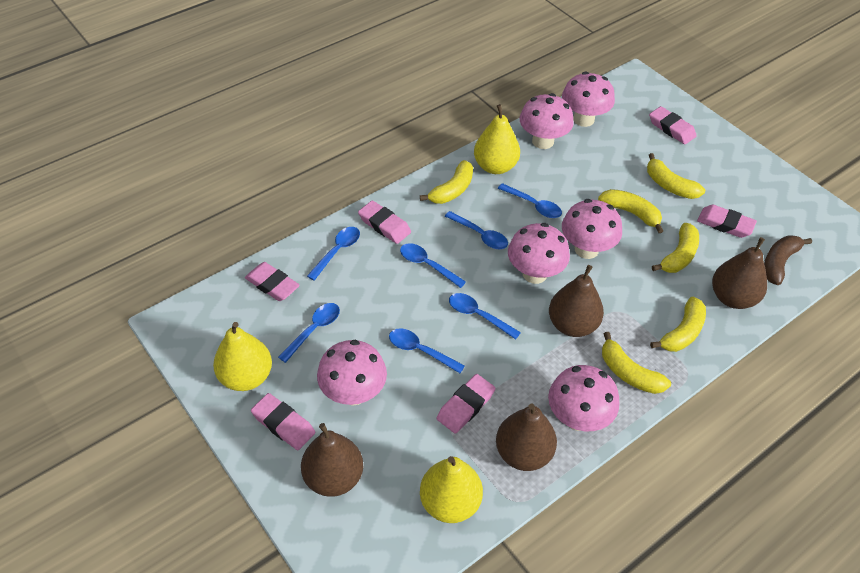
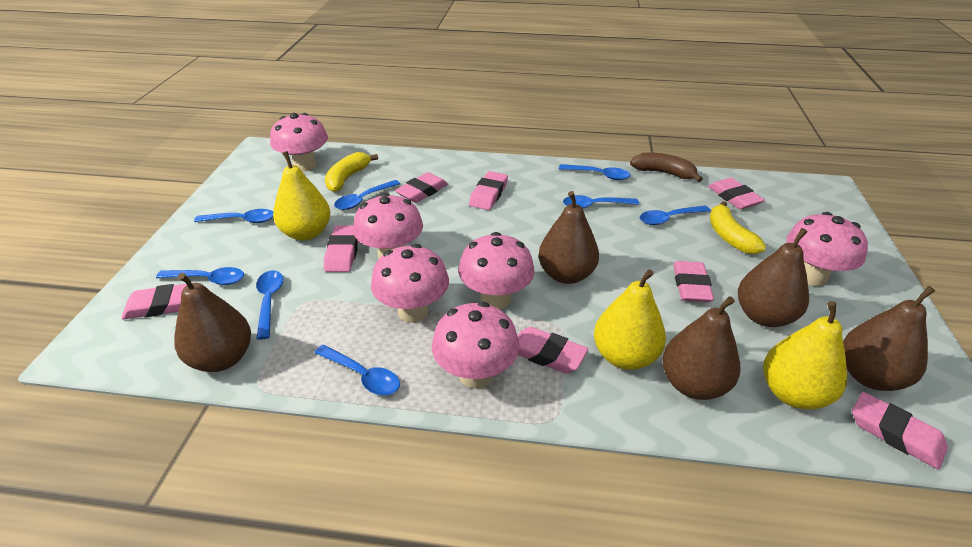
blue spoon: [278,303,340,363] [307,227,360,281] [389,328,465,373] [400,243,466,288] [445,211,508,249] [449,293,521,339] [498,183,562,218] = 7 -> [156,267,244,285] [194,209,273,223] [256,270,283,340] [314,345,400,395] [334,180,400,210] [559,164,631,180] [563,195,639,209] [640,205,710,225] = 8
brown pear: [301,423,363,497] [496,403,557,471] [549,265,604,337] [712,237,767,309] = 4 -> [174,273,251,372] [539,191,599,284] [662,296,740,400] [738,228,809,327] [843,286,935,391] = 5
pink eraser: [245,262,300,301] [251,393,315,450] [358,201,411,244] [436,374,496,434] [649,106,697,144] [697,205,757,238] = 6 -> [121,284,187,320] [324,225,359,272] [395,172,448,203] [469,171,508,210] [517,327,588,373] [673,261,714,302] [708,178,765,209] [852,392,948,469] = 8
yellow banana: [420,160,473,204] [598,189,663,233] [602,332,671,394] [647,153,705,199] [650,297,706,352] [652,223,699,273] = 6 -> [325,152,378,192] [710,201,766,254] = 2

